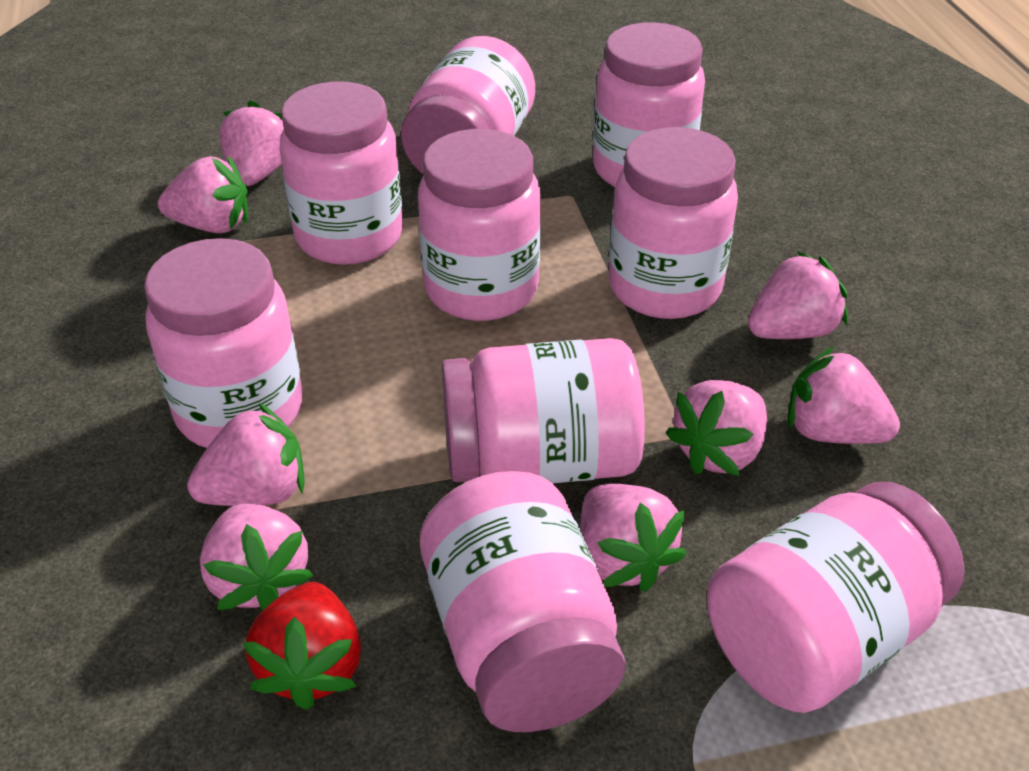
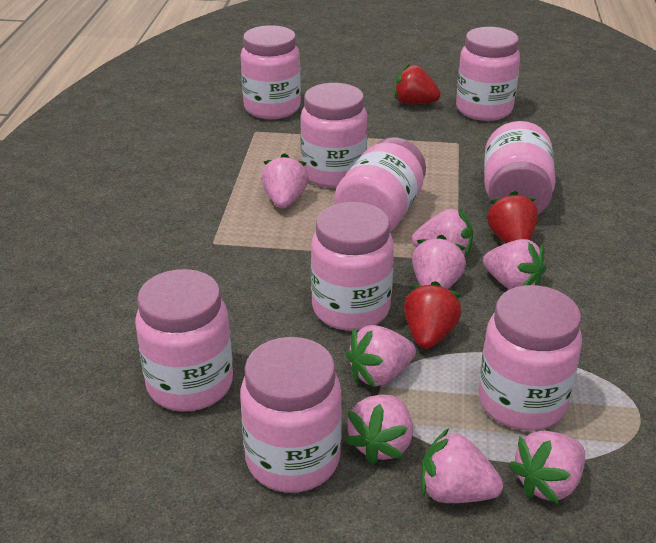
red strawberry: [243,582,361,710] = 1 -> [394,63,441,104] [404,281,462,349] [486,191,538,243] = 3

